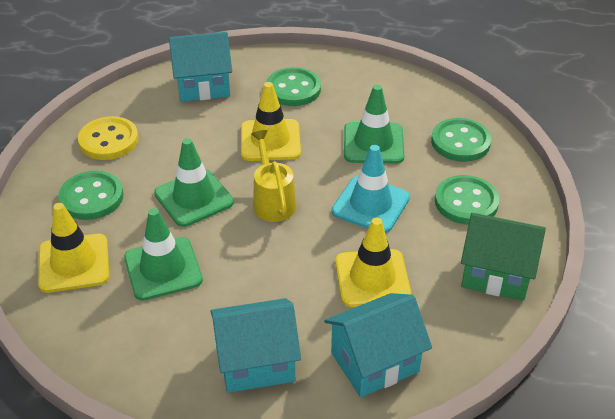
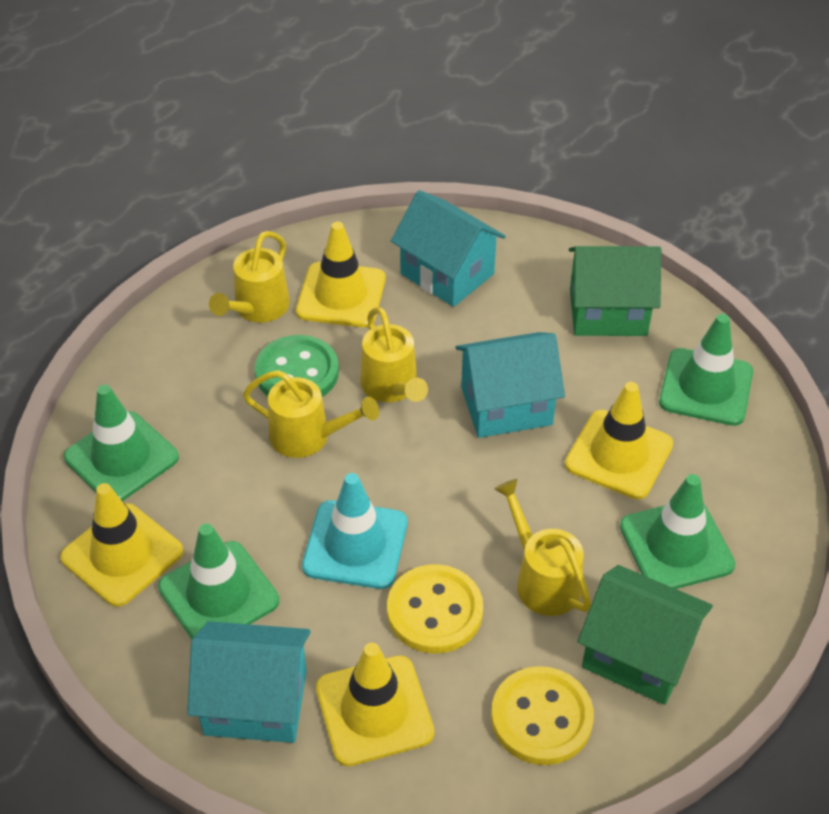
green button: [58,171,123,220] [266,67,321,106] [431,118,491,162] [435,175,500,225] = 4 -> [255,335,339,397] = 1
green house: [461,213,546,301] = 1 -> [569,246,661,336] [578,565,713,705] = 2
green traffic cone: [124,208,203,301] [154,138,234,227] [344,85,404,164] = 3 -> [64,385,179,501] [158,523,279,639] [620,474,735,589] [659,314,753,426] = 4
yellow button: [78,116,138,160] = 1 -> [387,564,483,654] [491,666,594,765] = 2
yellow traffic cone: [38,203,109,293] [241,82,301,161] [335,218,411,307] = 3 -> [60,483,183,607] [296,222,386,327] [316,643,435,766] [565,382,673,499] = 4
yellow watering can: [251,130,297,222] = 1 -> [209,231,290,323] [243,370,379,458] [360,307,428,402] [494,479,591,616] = 4

